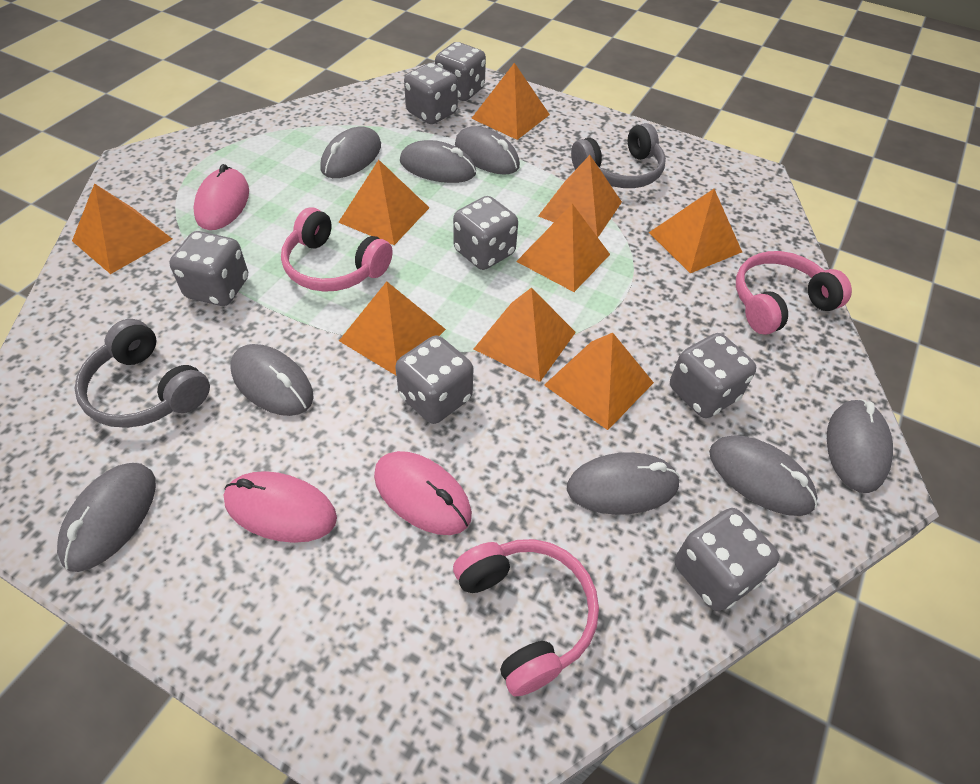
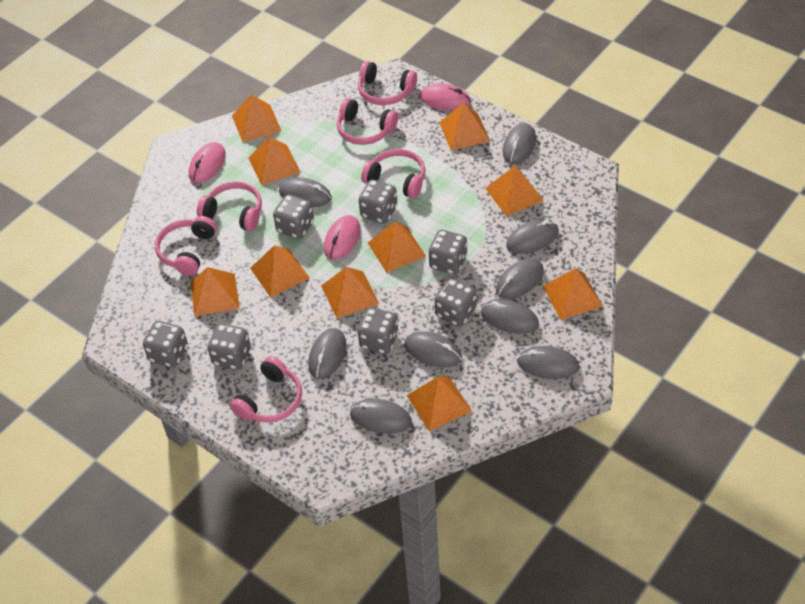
grey headphones: [74,319,210,428] [571,123,666,188] = 2 -> none = 0
grey mouse: [57,463,156,572] [230,344,314,416] [320,126,381,178] [400,140,476,183] [455,126,520,175] [567,452,680,515] [709,435,818,516] [827,399,893,493] = 8 -> [279,178,332,207] [308,328,346,379] [350,399,412,434] [404,331,462,367] [481,299,539,334] [496,259,544,299] [503,123,536,164] [506,219,559,254] [517,346,579,379] = 9
orange pyramid: [72,183,172,274] [338,160,429,245] [339,281,446,375] [471,63,550,140] [474,288,576,382] [516,204,610,292] [538,155,622,237] [544,333,654,430] [649,189,742,273] = 9 -> [190,267,239,316] [232,95,281,142] [248,136,301,186] [250,245,310,298] [321,267,379,318] [368,221,426,273] [407,376,472,431] [439,103,490,150] [485,165,544,216] [543,268,603,320] = 10
pink headphones: [281,207,393,292] [453,539,599,696] [736,251,852,335] = 3 -> [155,216,217,276] [197,181,262,231] [230,356,302,423] [337,98,398,145] [358,61,417,105] [361,149,425,199] = 6

